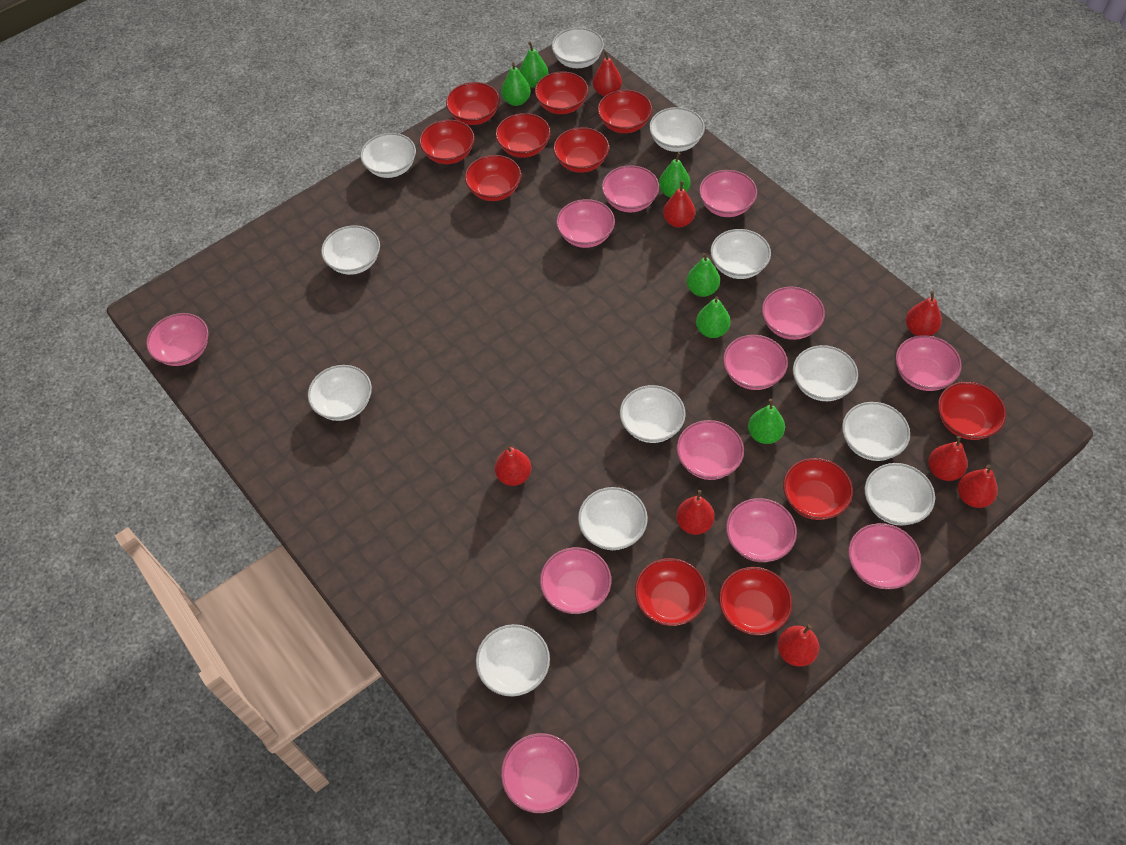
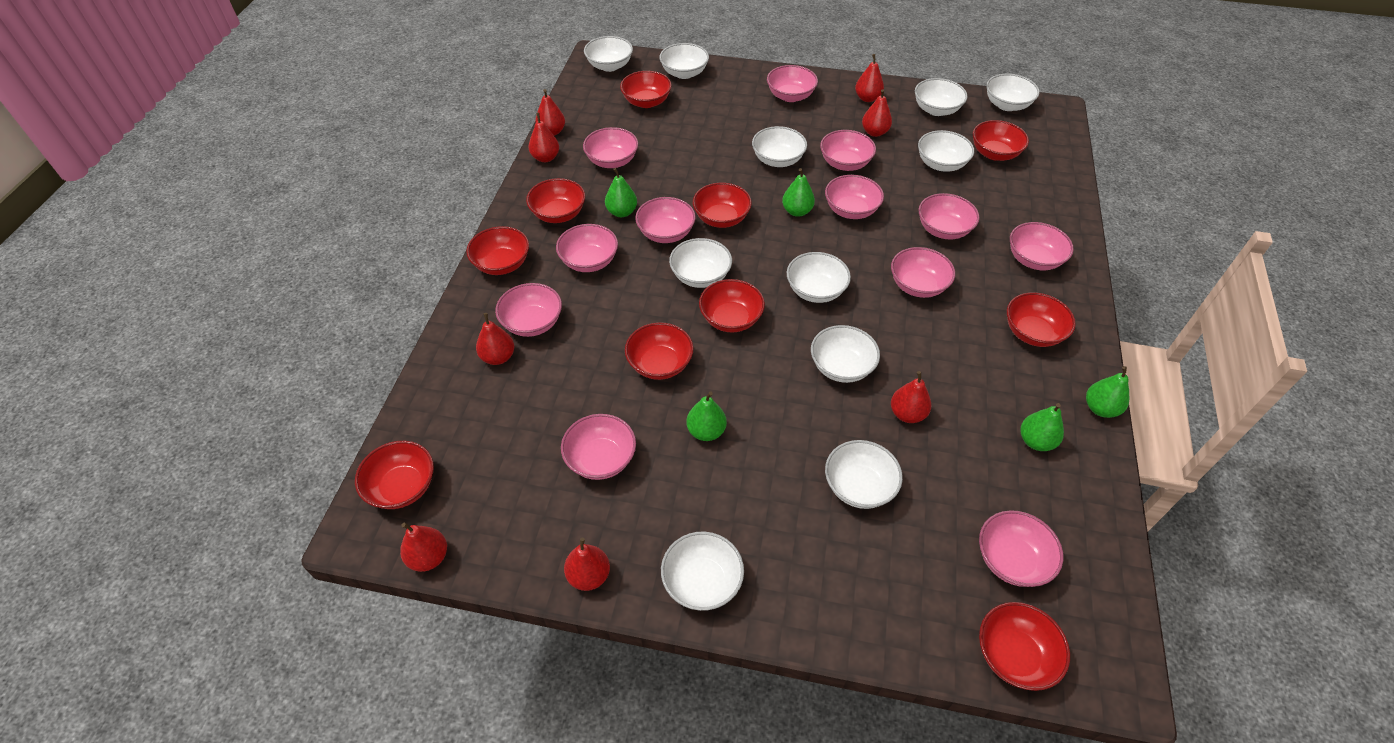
green pear: [501,62,531,106] [519,41,548,88] [659,152,690,197] [686,253,720,297] [696,296,731,338] [748,399,785,444] = 6 -> [605,168,637,217] [686,391,727,441] [782,168,815,217] [1020,403,1064,451] [1086,366,1129,418] = 5
red bowl: [419,120,475,164] [446,82,500,125] [465,155,521,201] [495,113,551,158] [535,72,588,114] [553,127,609,173] [598,90,652,133] [635,558,707,626] [719,567,792,636] [783,458,853,520] [938,382,1006,440] = 11 -> [355,441,434,509] [466,226,529,275] [526,178,585,223] [620,71,672,108] [625,322,693,380] [693,183,752,228] [699,279,765,332] [973,120,1029,161] [979,602,1070,691] [1007,293,1076,347] = 10
white bowl: [308,365,372,421] [321,225,380,275] [361,133,416,178] [476,624,550,697] [552,27,604,68] [578,487,648,550] [620,385,686,443] [649,107,705,152] [710,229,771,279] [793,345,858,401] [842,402,910,461] [865,463,935,526] = 12 -> [584,36,633,72] [660,43,709,79] [661,532,744,611] [669,238,732,288] [752,126,807,167] [787,252,851,303] [811,325,880,383] [825,440,903,509] [915,78,967,116] [918,130,974,172] [986,74,1039,111] = 11

